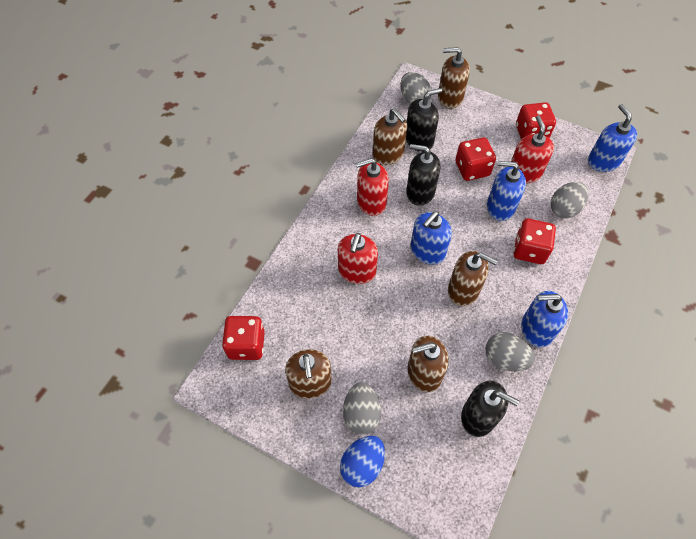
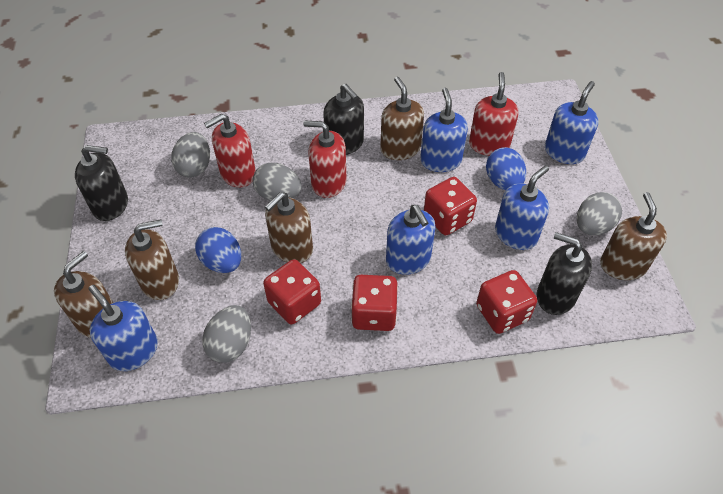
blue egg: [340,436,385,487] = 1 -> [195,227,241,273] [486,147,526,190] = 2
blue soap dispenser: [411,211,452,265] [487,161,526,221] [521,291,568,347] [588,104,637,172] = 4 -> [89,285,158,371] [386,205,436,275] [420,88,468,172] [495,165,549,250] [545,81,599,164] = 5

